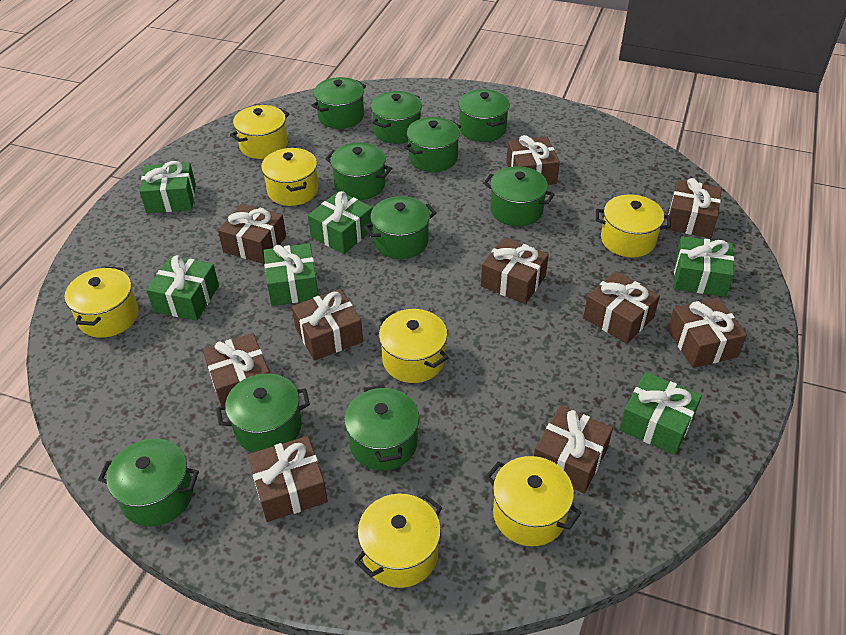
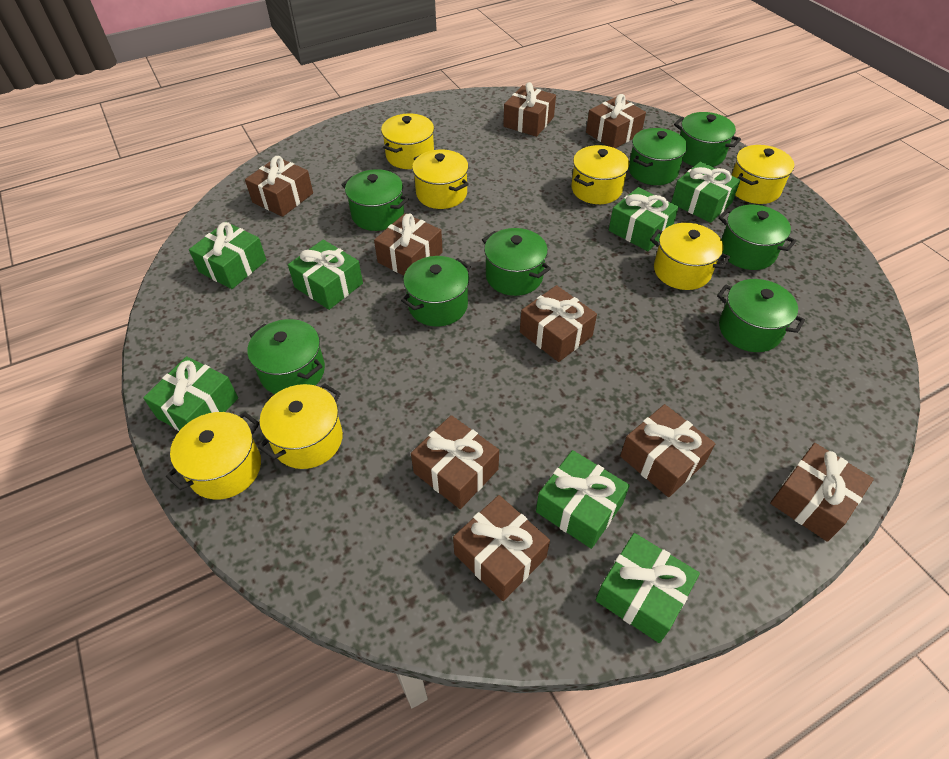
brown gift: [203,333,270,406] [218,203,286,264] [248,436,328,522] [292,289,363,361] [481,237,549,304] [506,135,560,185] [534,405,613,493] [583,271,660,344] [666,178,722,238] [667,297,747,368] = 10 -> [245,156,313,217] [374,213,443,275] [411,415,499,509] [453,495,550,601] [503,82,556,137] [520,285,597,362] [586,94,646,148] [620,404,715,497] [770,443,874,542] = 9
green gift: [139,161,196,213] [146,255,219,321] [264,243,319,306] [308,191,373,254] [619,372,702,455] [674,236,734,297] = 6 -> [143,356,238,431] [189,222,267,289] [288,240,363,310] [536,450,630,549] [596,533,700,643] [609,187,679,251] [671,162,741,223] = 7
green pot: [98,439,199,526] [217,373,310,453] [311,77,366,129] [325,143,392,200] [344,385,419,471] [364,196,437,259] [371,91,422,144] [404,117,461,172] [458,89,510,142] [483,166,555,226] = 10 -> [247,319,325,394] [342,169,409,231] [401,256,471,327] [482,228,551,296] [629,128,687,185] [674,112,741,167] [717,279,805,352] [719,205,797,270] = 8

